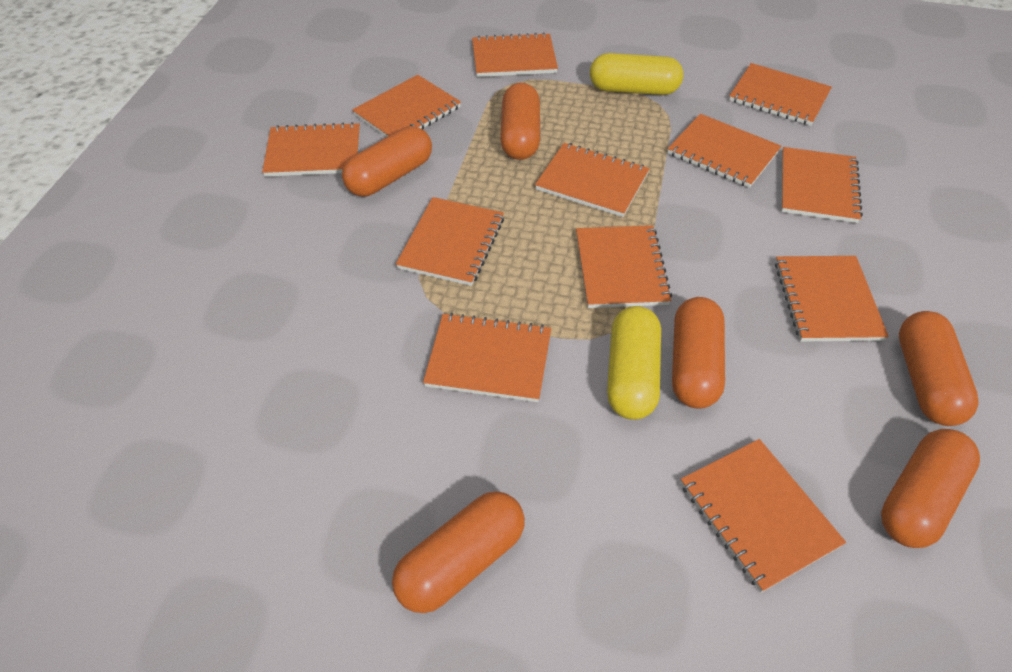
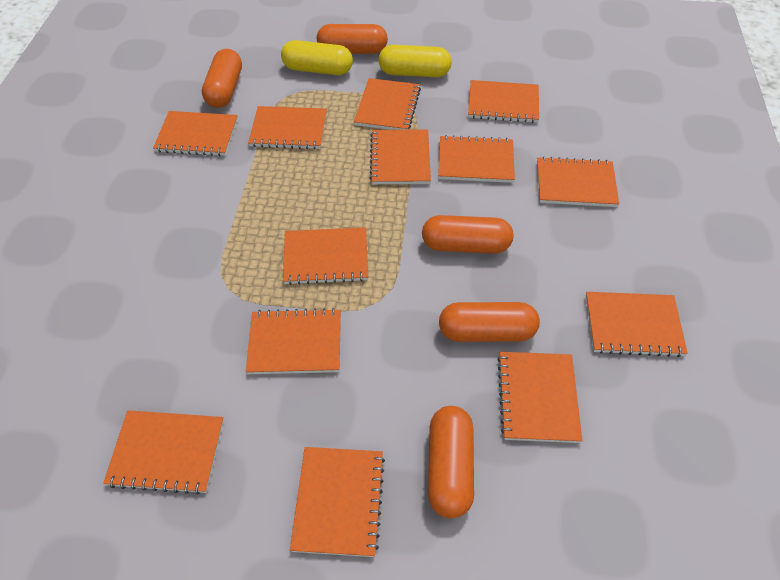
orange capsule: [342,126,432,196] [392,491,525,613] [500,83,540,160] [672,297,725,409] [881,429,980,548] [899,311,979,426] = 6 -> [202,49,242,108] [317,24,388,54] [422,215,514,254] [428,406,474,518] [439,302,540,342] = 5
orange notebook: [262,122,360,177] [352,75,461,137] [396,197,504,286] [423,313,551,402] [472,32,558,77] [535,143,650,217] [576,225,672,308] [668,114,782,188] [681,439,846,593] [729,63,832,126] [775,256,889,342] [781,147,863,223] = 12 -> [103,410,224,495] [153,111,238,156] [246,308,341,374] [248,106,327,149] [283,227,368,285] [290,447,385,557] [354,78,421,130] [370,130,431,184] [438,135,515,183] [468,80,539,123] [497,352,583,443] [537,156,619,207] [586,292,688,357] = 13

